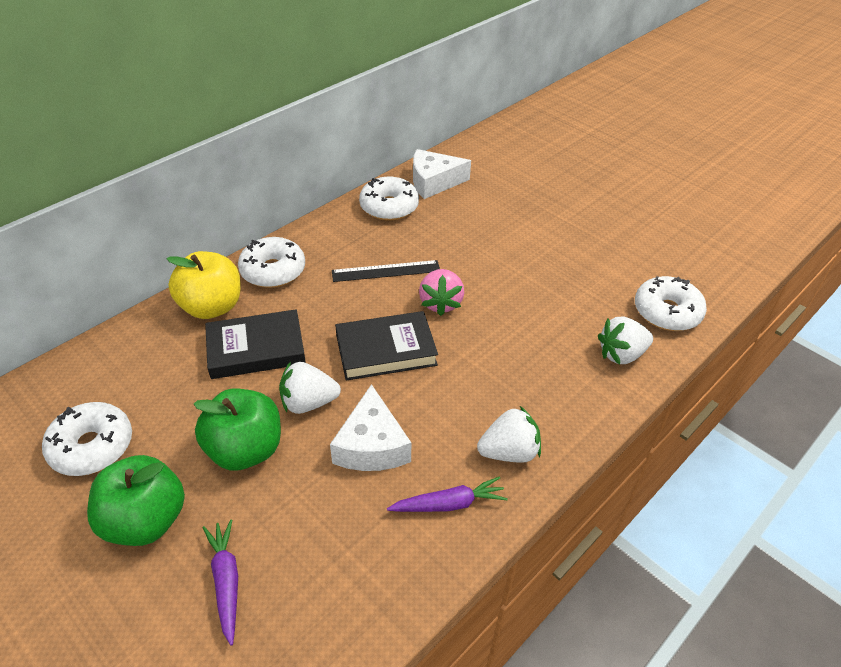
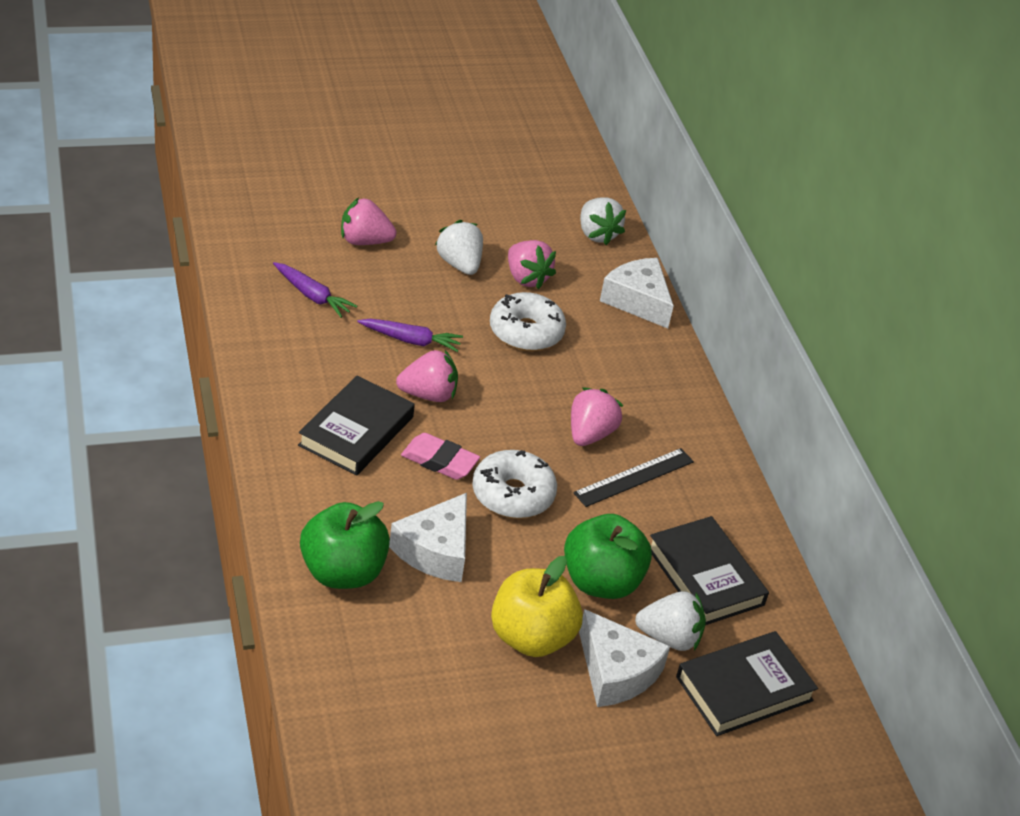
black book: [205,309,306,379] [335,311,438,381] = 2 -> [298,376,415,475] [650,516,769,625] [676,631,818,736] = 3
pink eraser: none = 0 -> [401,433,480,480] = 1
pink strawberry: [419,269,464,316] = 1 -> [341,197,396,245] [396,350,458,402] [508,240,556,289] [571,387,623,446] = 4
white cheese: [330,384,411,471] [413,149,471,199] = 2 -> [389,493,467,582] [579,609,670,707] [600,258,674,328] = 3
white donut: [42,402,132,476] [238,237,305,288] [359,176,419,221] [635,276,707,331] = 4 -> [472,450,557,518] [490,292,566,351] = 2

